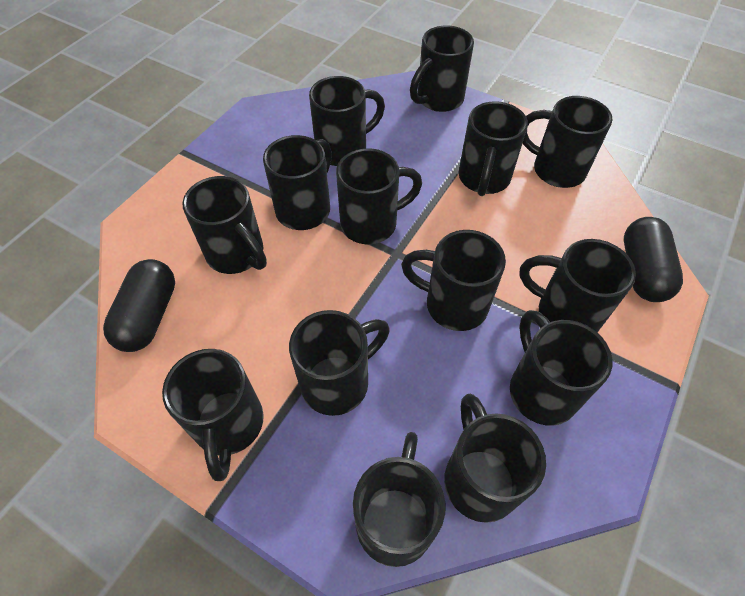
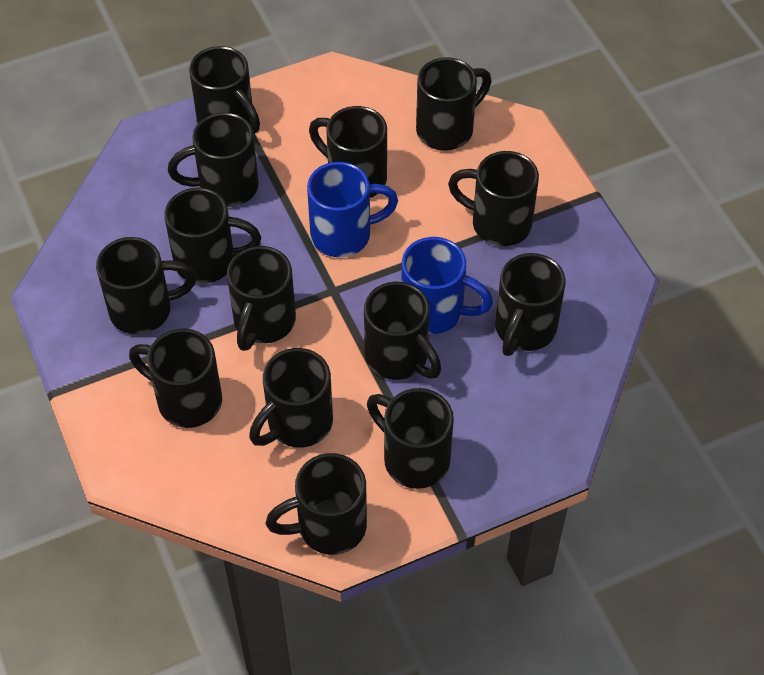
black capsule: [103,259,175,352] [624,217,683,302] = 2 -> none = 0
blue mug: none = 0 -> [307,162,398,257] [401,237,493,334] = 2

